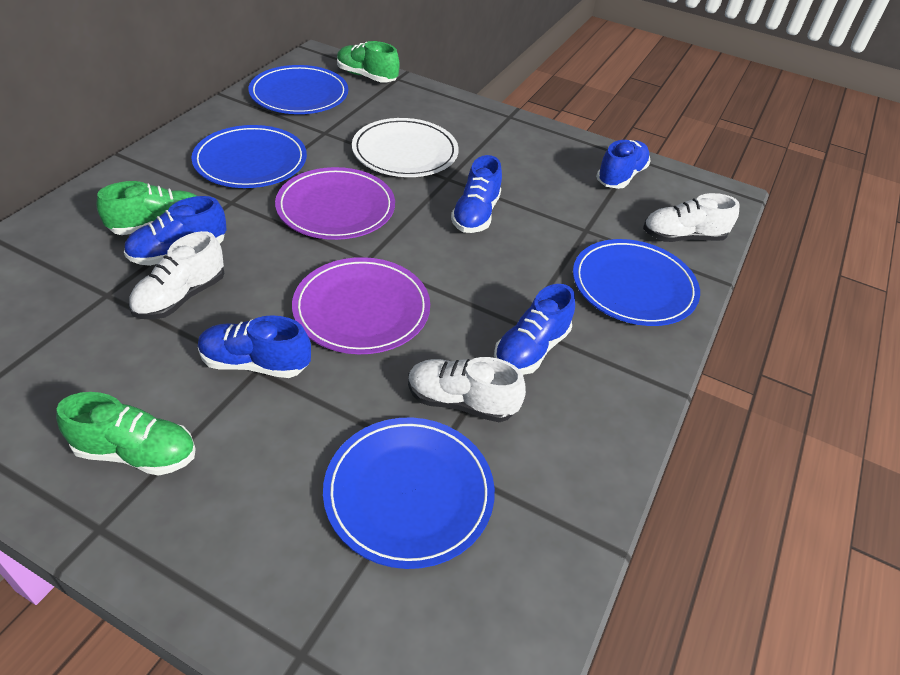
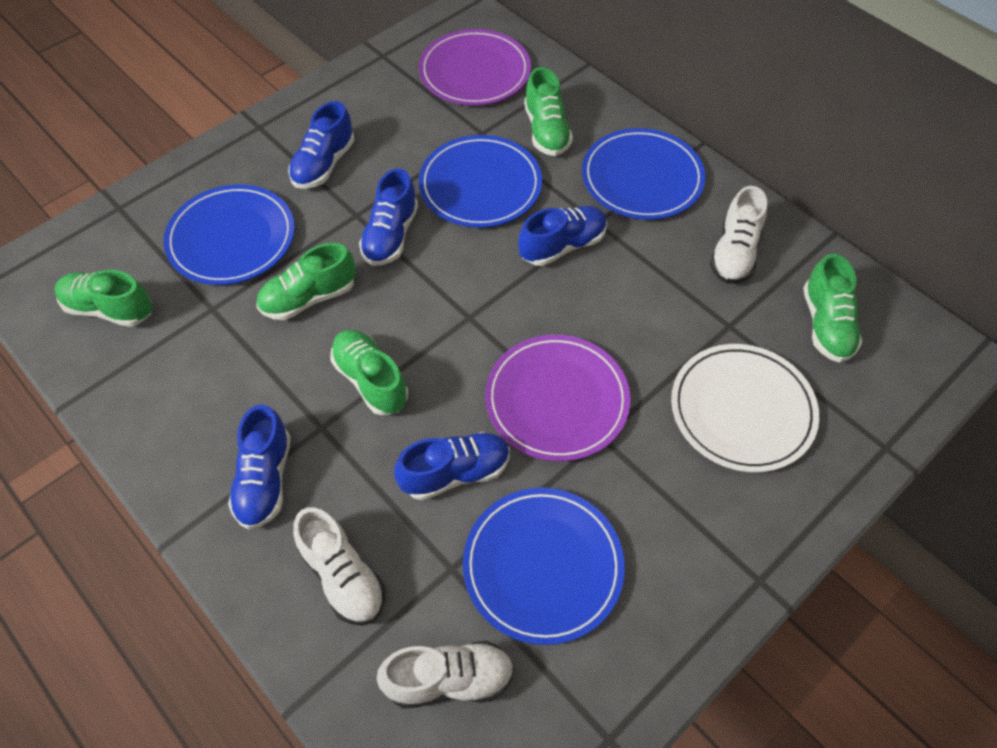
green shoe: [56,392,196,476] [96,181,197,235] [337,41,399,83] = 3 -> [54,270,153,327] [256,243,356,320] [330,330,408,415] [524,67,573,156] [803,254,862,363] = 5

